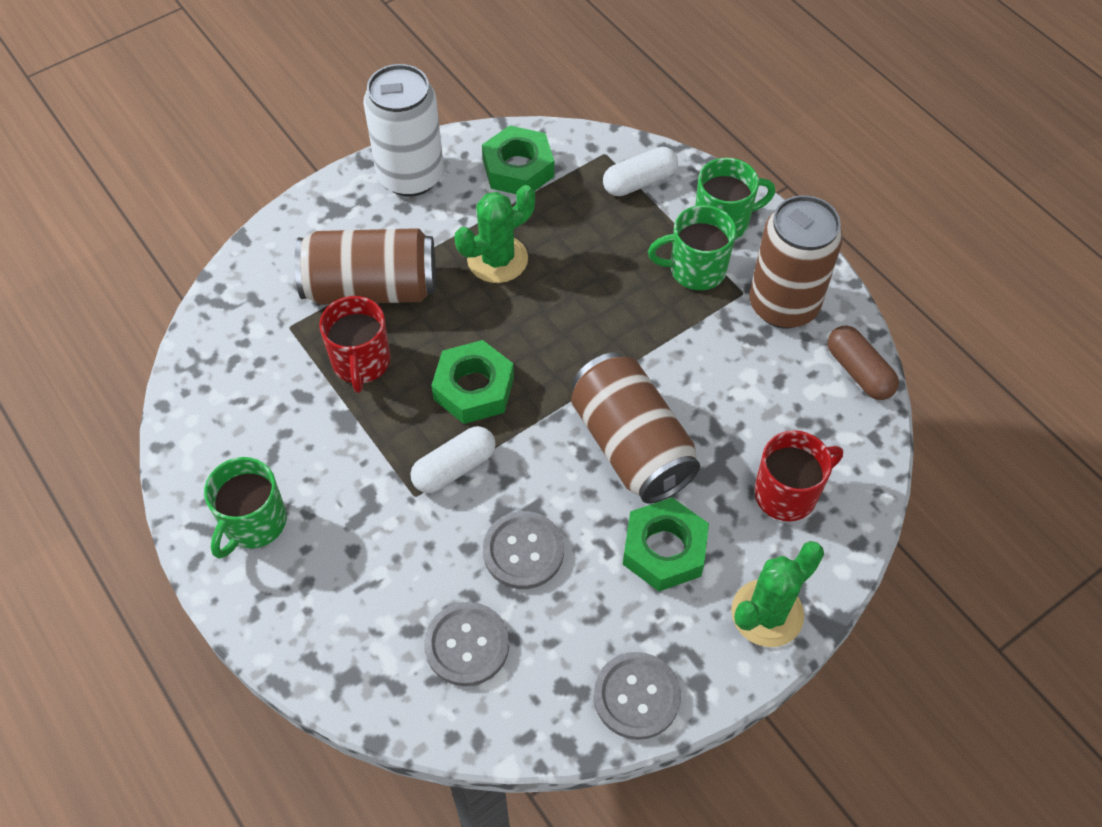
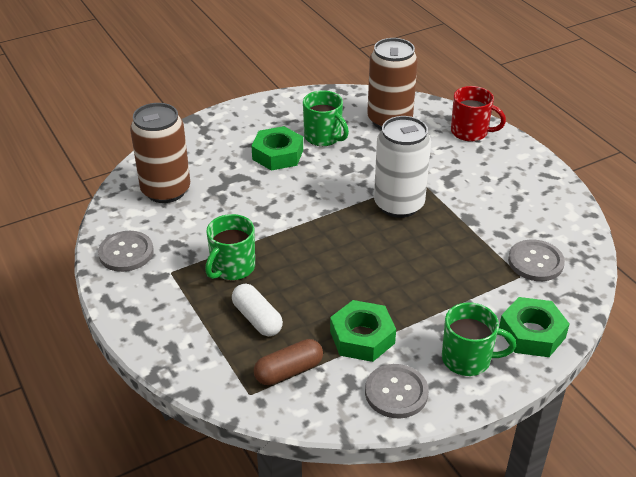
brown can: [295,228,436,305] [571,352,700,504] [749,195,843,328] = 3 -> [130,103,190,203] [367,38,418,130] = 2
green cactus: [454,185,535,283] [731,541,824,647] = 2 -> none = 0
red mug: [319,296,391,393] [754,430,843,522] = 2 -> [451,86,506,142] = 1
white capsule: [411,426,496,493] [603,147,678,196] = 2 -> [232,284,283,336] = 1

